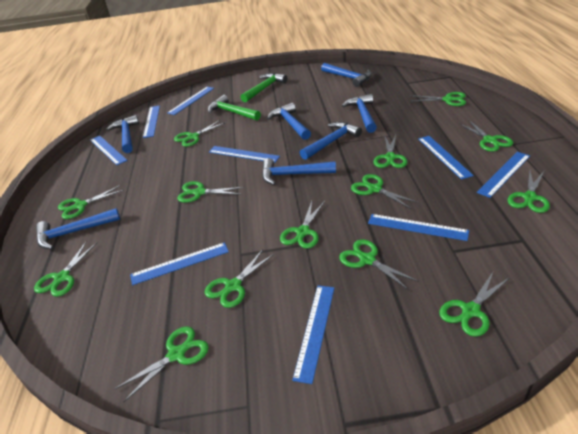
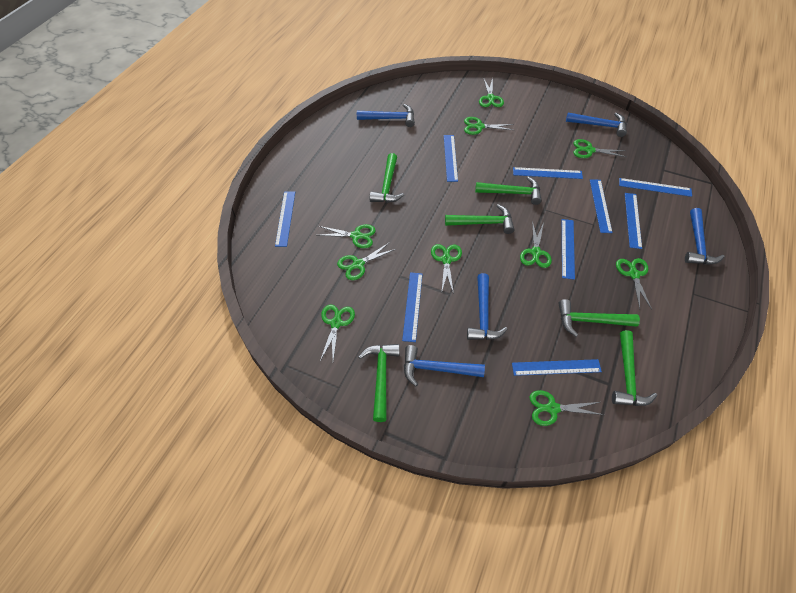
blue hammer: [36,208,120,249] [107,115,139,153] [262,158,336,185] [267,103,311,140] [300,122,362,160] [321,63,372,87] [342,94,377,133] = 7 -> [357,104,415,127] [404,345,485,386] [467,273,508,340] [566,113,627,137] [685,208,724,265] = 5
green hammer: [208,95,261,120] [240,73,287,103] = 2 -> [358,344,400,422] [369,153,404,203] [445,204,514,234] [475,177,542,205] [558,299,640,337] [612,330,657,406] = 6
green scissors: [34,241,98,297] [58,185,124,219] [114,326,209,402] [174,120,226,147] [177,181,244,203] [205,249,274,308] [280,201,325,249] [339,239,419,290] [351,174,419,209] [374,135,407,168] [410,92,466,106] [439,272,509,337] [458,120,513,152] [507,170,550,213] = 14 -> [318,224,376,248] [320,305,355,361] [337,242,396,280] [431,244,462,294] [464,117,514,135] [479,78,504,107] [520,221,552,268] [529,390,604,426] [574,139,626,158] [616,258,652,310] = 10

